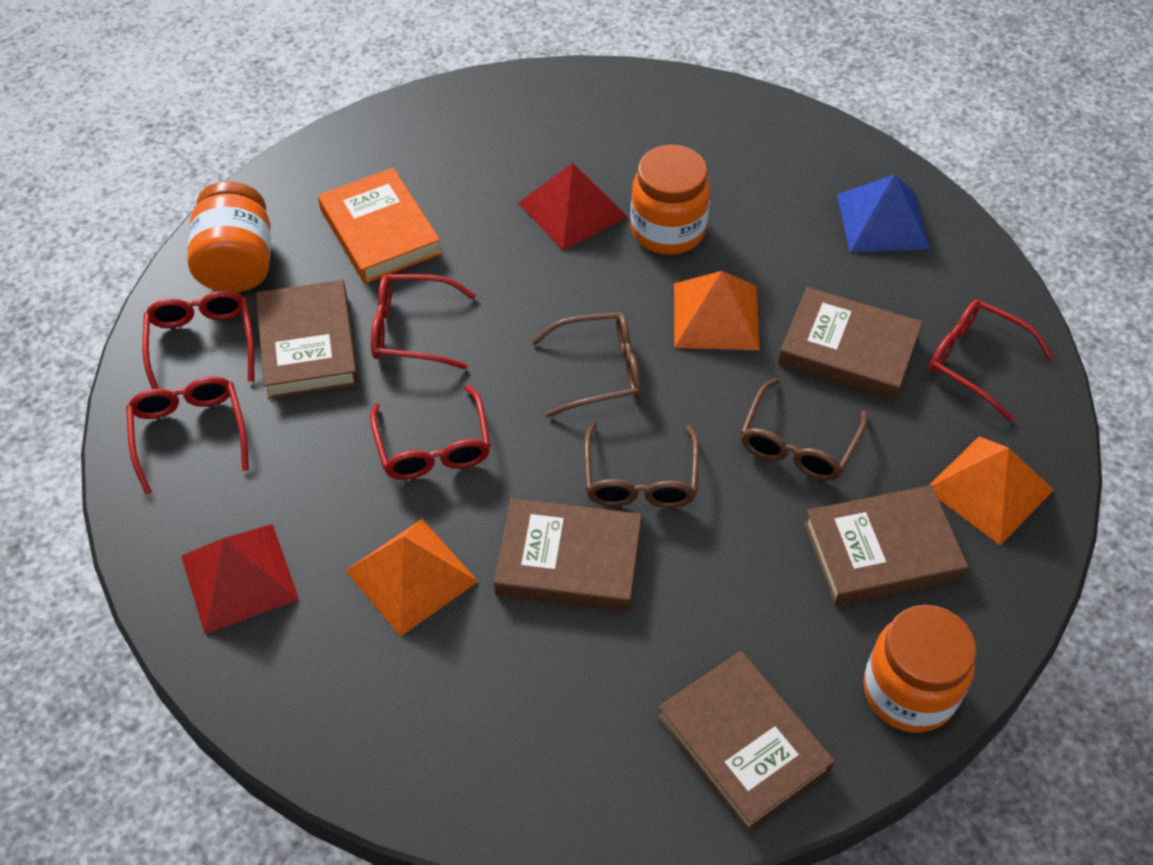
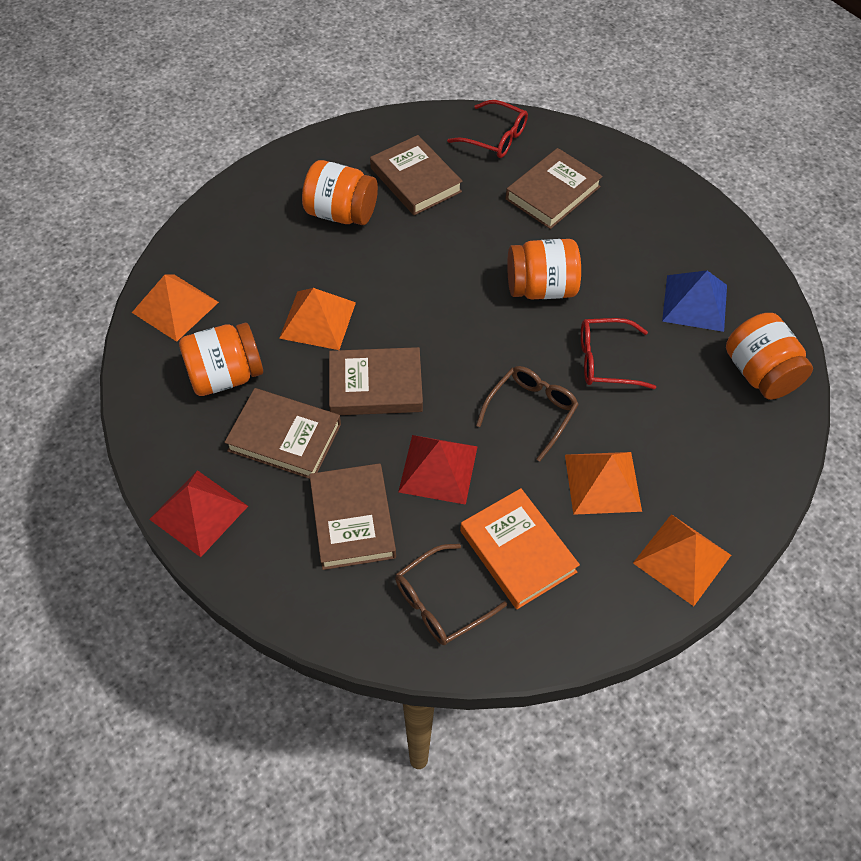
brown glasses: [531,312,641,417] [584,422,699,508] [740,378,868,481] = 3 -> [395,544,507,645] [476,366,579,462] = 2
orange jar: [188,181,271,292] [630,145,710,255] [863,605,976,732] = 3 -> [179,323,263,396] [302,160,378,225] [507,239,581,299] [726,313,813,400] = 4
orange pyramid: [345,519,478,637] [674,271,760,350] [928,436,1054,545] = 3 -> [132,274,219,342] [279,288,356,350] [565,452,642,515] [633,514,731,606] = 4
red glasses: [126,376,249,494] [142,291,254,389] [370,385,491,480] [371,274,476,369] [929,299,1054,421] = 5 -> [447,100,528,158] [581,318,656,389] = 2

